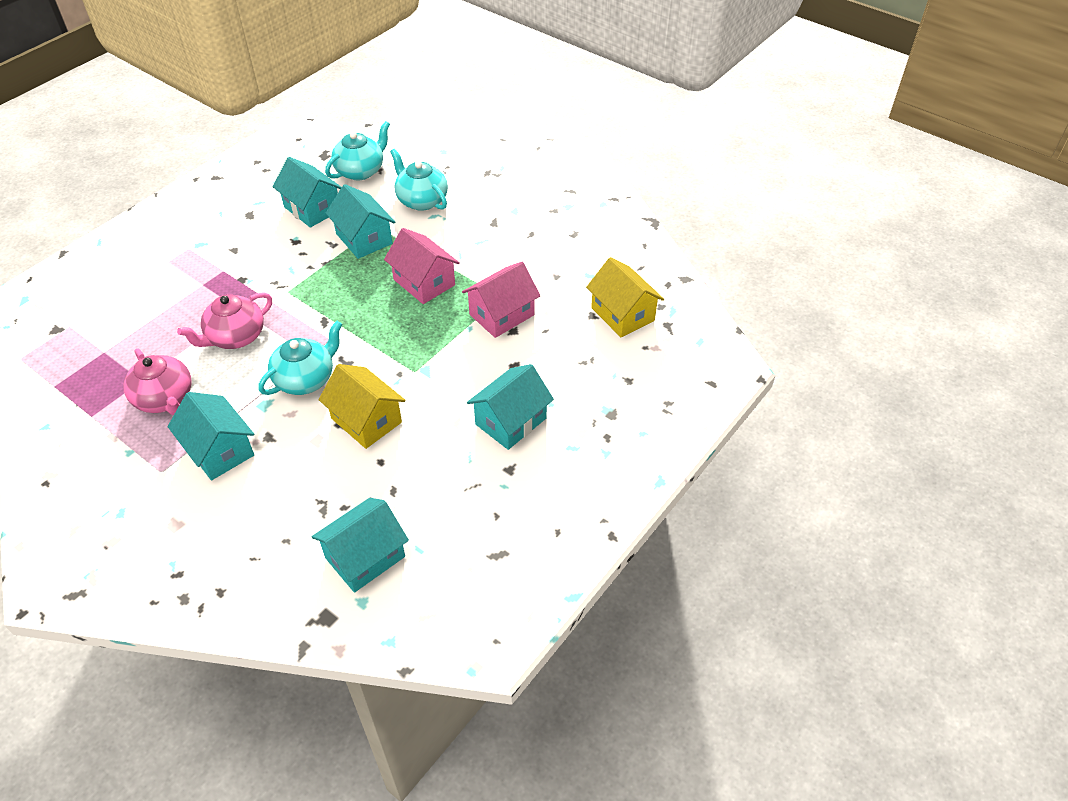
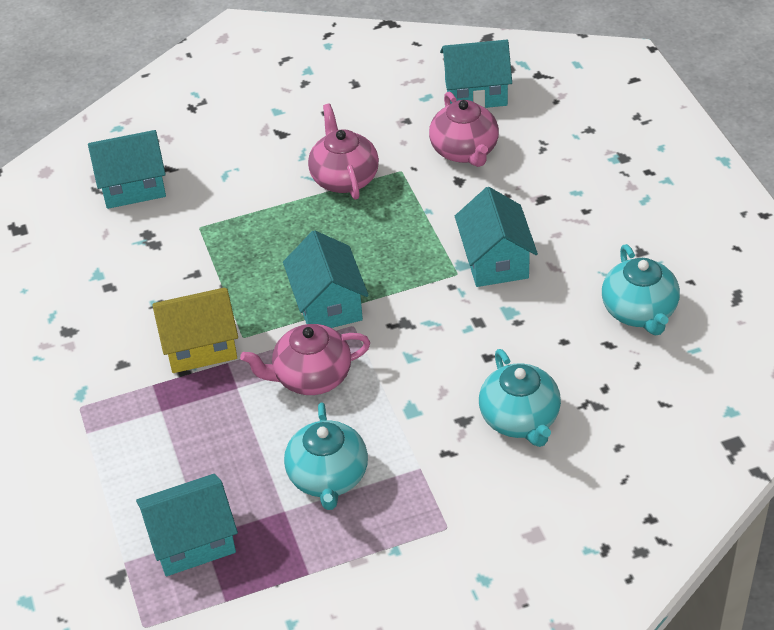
pink house: [384,228,460,304] [462,262,540,338] = 2 -> none = 0
pink teapot: [123,348,192,415] [177,292,272,349] = 2 -> [240,324,370,395] [308,104,379,200] [429,92,499,167] = 3
yellow house: [319,364,406,449] [586,257,664,337] = 2 -> [152,288,238,373] = 1

